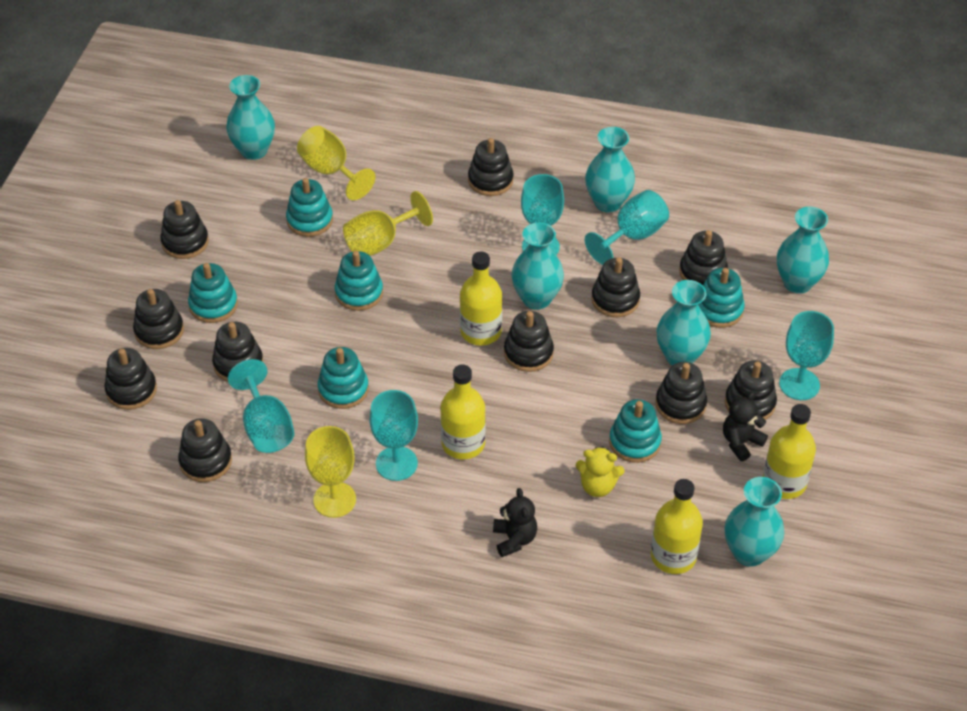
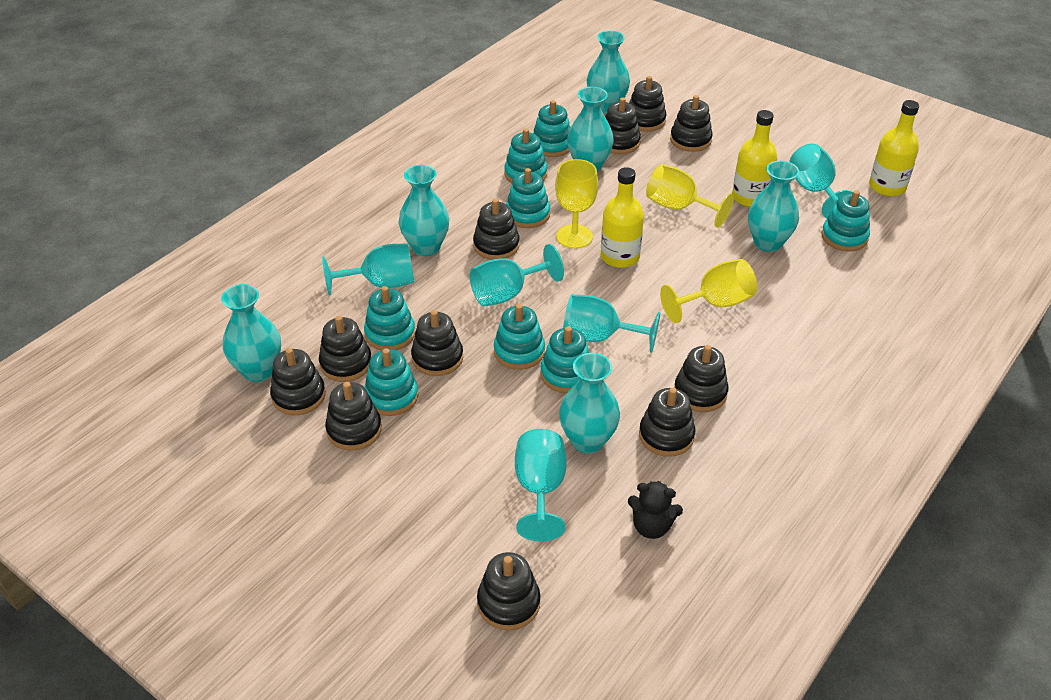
black teddy bear: [493,488,537,557] [723,392,768,461] = 2 -> [628,481,683,539] = 1
turquoise stacking toy: [188,263,238,323] [286,178,333,237] [318,347,369,409] [335,251,383,311] [609,399,662,463] [698,268,745,328] = 6 -> [364,286,415,351] [365,348,418,416] [494,304,545,370] [504,128,547,183] [506,168,550,228] [533,100,571,157] [540,326,589,393] [822,190,870,251] = 8
yellow bottle: [441,365,486,459] [460,252,502,346] [651,479,703,574] [763,404,816,499] = 4 -> [601,167,644,268] [732,110,777,207] [869,100,919,197] = 3
yellow teddy bear: [576,446,625,497] = 1 -> none = 0

